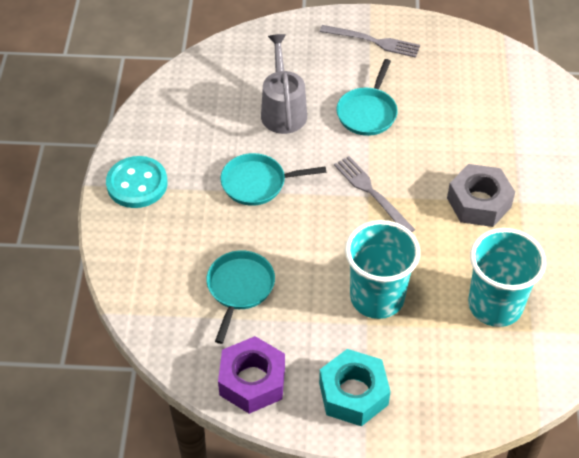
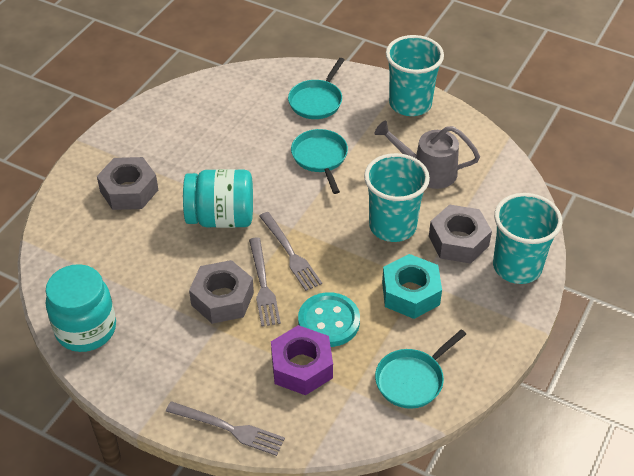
grey fork: [320,25,420,58] [334,156,415,232] = 2 -> [166,401,285,456] [249,237,281,327] [259,212,322,291] = 3
grey nut: [447,164,515,227] = 1 -> [97,157,158,210] [189,260,254,324] [429,204,492,264] = 3
turquoise cup: [345,220,420,319] [468,228,546,327] = 2 -> [364,153,430,242] [386,35,444,116] [493,193,562,284] = 3
turquoise jar: none = 0 -> [46,264,116,352] [183,169,253,228] = 2

